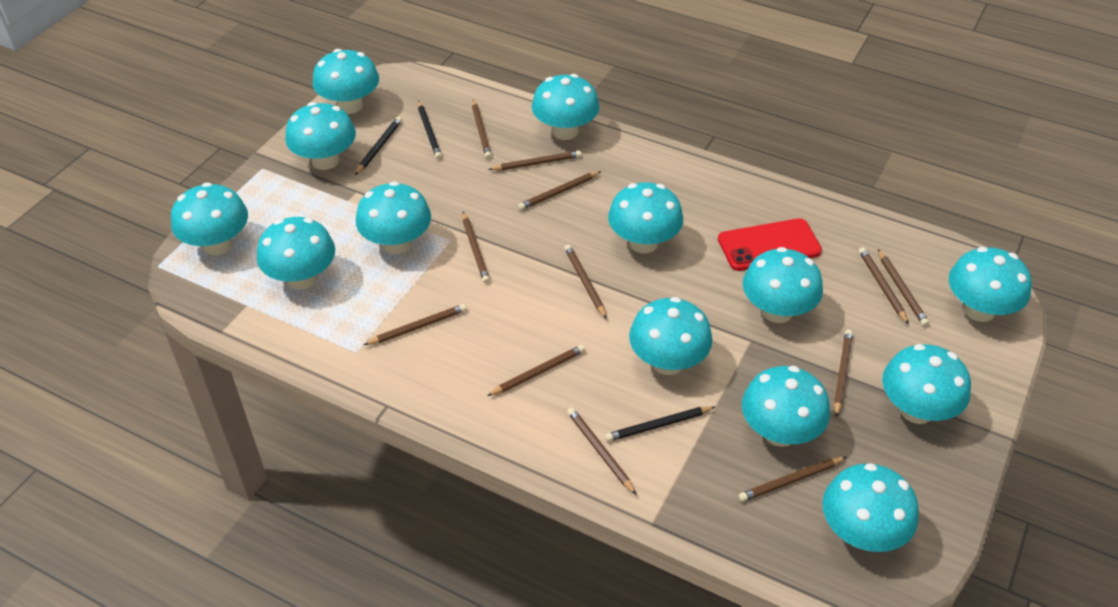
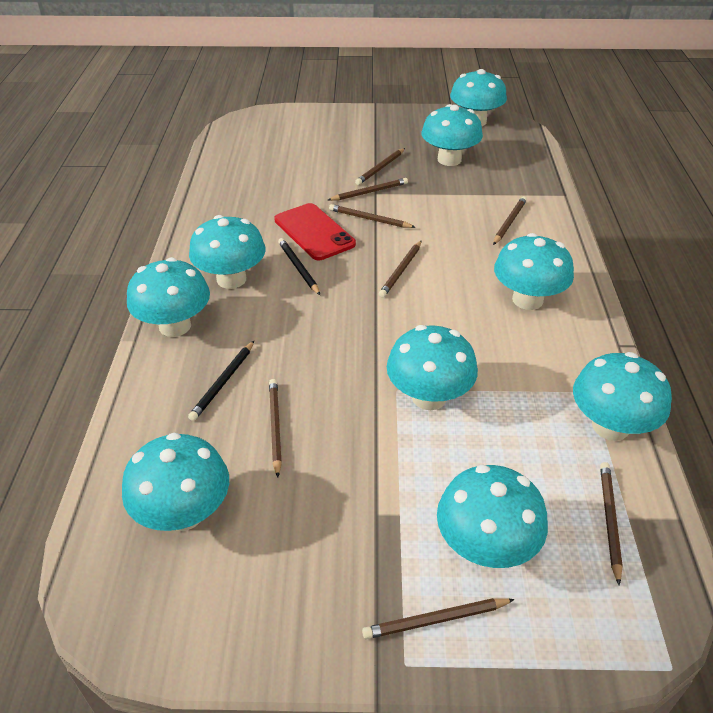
black pencil: [355,116,402,175] [418,101,442,159] [605,406,715,442] = 3 -> [188,341,254,421] [278,238,320,295] = 2
brown pencil: [364,304,467,345] [463,212,490,283] [472,99,492,159] [487,345,585,396] [488,150,582,171] [518,171,601,210] [564,245,607,319] [567,408,637,495] [739,457,846,502] [834,330,853,417] [859,247,909,324] [878,249,929,326] = 12 -> [269,379,282,477] [328,178,408,201] [329,204,416,228] [355,148,405,185] [362,598,515,639] [379,240,422,298] [493,196,527,245] [600,462,623,586] = 8
turquoise mushroom: [171,182,248,255] [257,217,335,290] [285,102,356,170] [313,49,379,114] [356,181,431,254] [532,74,600,140] [608,182,683,253] [629,297,713,375] [742,366,830,447] [743,247,823,323] [822,463,919,552] [882,344,971,424] [949,247,1032,322] = 13 -> [122,433,229,531] [127,257,210,337] [189,215,266,289] [387,325,478,410] [421,104,483,166] [437,465,548,568] [450,69,507,126] [494,233,574,310] [573,352,672,441] = 9

